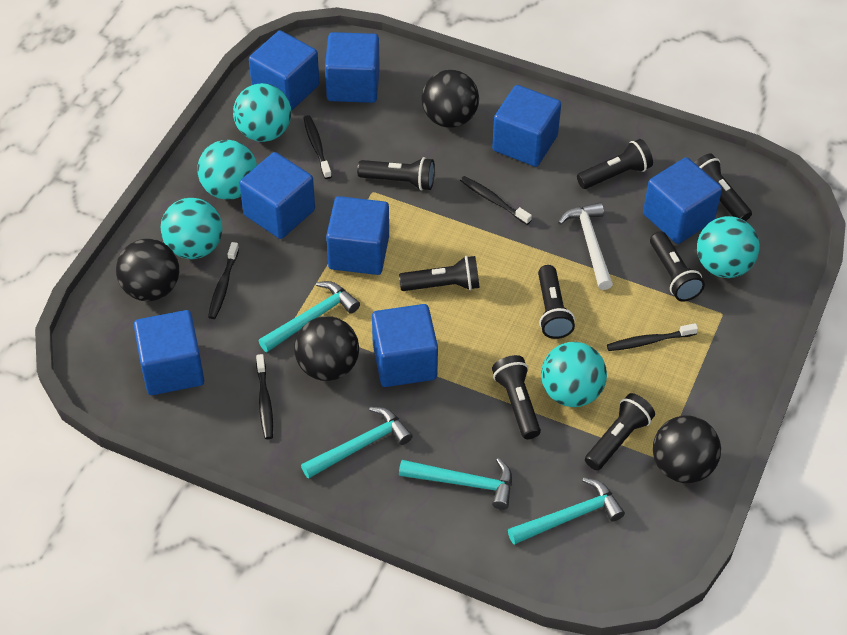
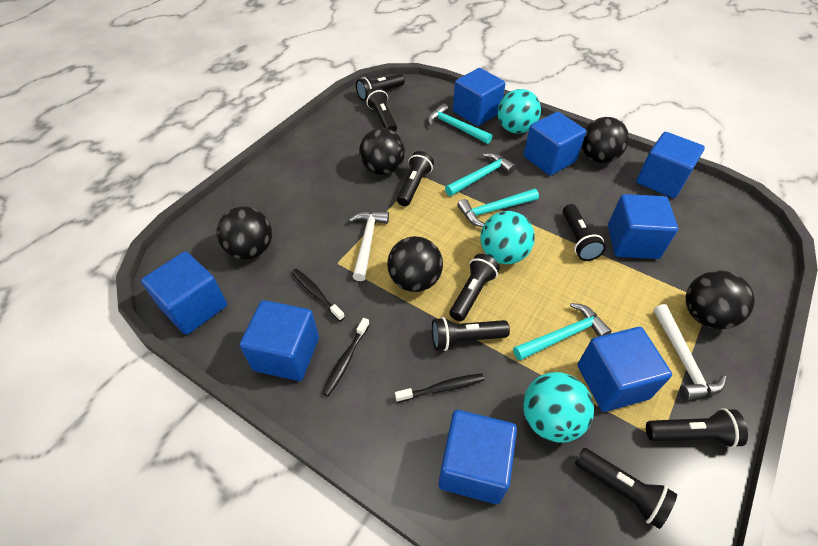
black ball: [116,239,179,301] [294,316,359,381] [421,70,479,128] [653,416,721,483] = 4 -> [216,207,272,259] [359,128,405,175] [387,236,443,292] [582,117,629,163] [686,271,755,329] = 5
black toothbrush: [208,242,239,319] [256,354,273,439] [304,115,332,179] [460,176,532,225] [607,323,698,351] = 5 -> [292,269,345,321] [322,318,370,396] [395,374,485,403] = 3
turquoise ball: [161,198,222,259] [197,140,257,200] [233,83,291,142] [541,342,607,407] [697,216,760,278] = 5 -> [480,211,535,264] [498,89,541,134] [523,372,594,443] = 3
white hammer: [558,202,613,290] = 1 -> [349,211,389,281] [653,304,726,400] = 2

